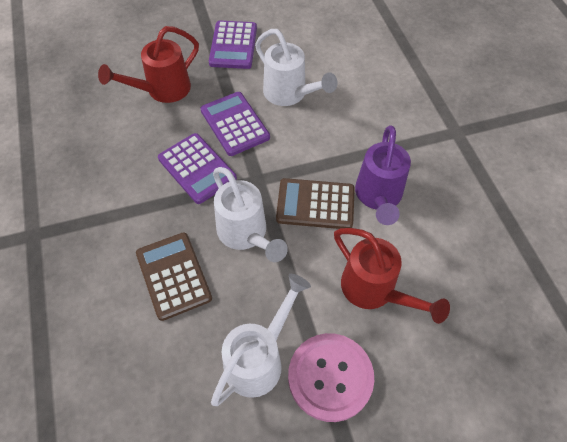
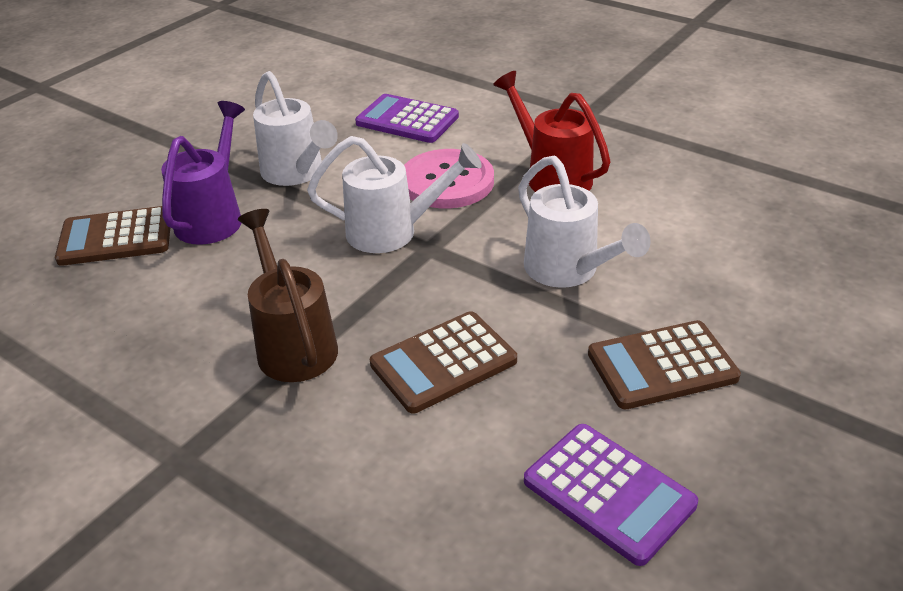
brown calculator: [136,232,212,321] [276,178,355,229] = 2 -> [55,206,170,266] [370,311,517,413] [588,320,741,409] = 3
brown watering can: none = 0 -> [238,209,338,382] = 1
purple calculator: [158,133,237,204] [200,92,270,156] [209,21,257,69] = 3 -> [355,94,459,143] [524,424,698,566] = 2
red watering can: [98,26,199,103] [334,228,450,324] = 2 -> [493,71,611,192] = 1

